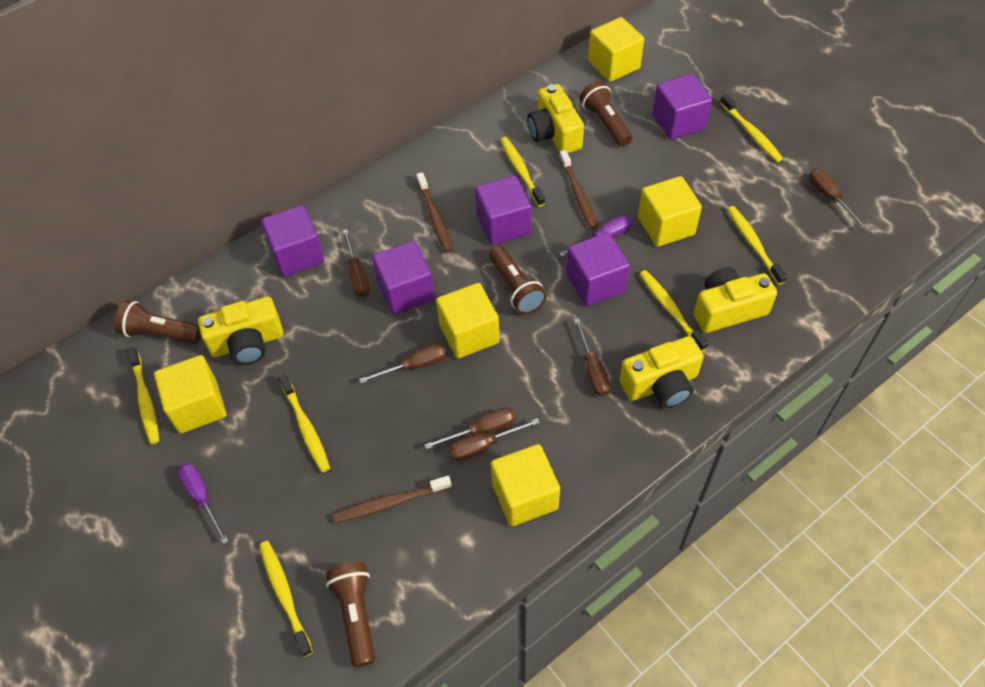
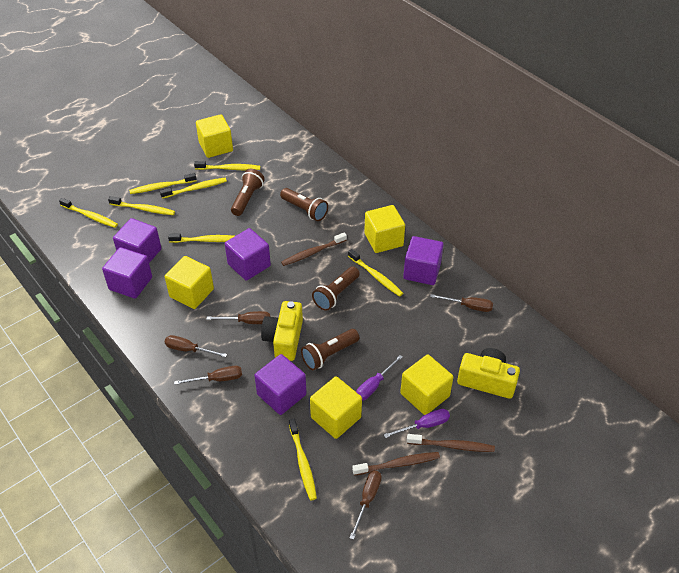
brown screwdriver: [342,229,370,297] [359,343,447,383] [424,407,516,449] [449,418,540,461] [574,318,610,396] [809,169,867,229] = 6 -> [165,335,227,357] [174,366,242,385] [206,311,270,324] [350,471,382,540] [430,294,493,312] = 5
yellow camera: [198,297,283,365] [527,84,584,153] [619,336,704,408] [694,267,777,333] = 4 -> [261,301,303,361] [457,348,520,399] = 2
yellow toothbrush: [127,346,159,444] [259,541,313,657] [279,374,330,472] [501,137,545,207] [640,270,708,351] [720,94,783,162] [727,206,787,285] = 7 -> [59,198,118,228] [108,196,175,215] [129,173,197,194] [160,178,227,199] [168,233,235,243] [194,161,260,170] [289,418,317,501] [348,249,403,297] = 8

